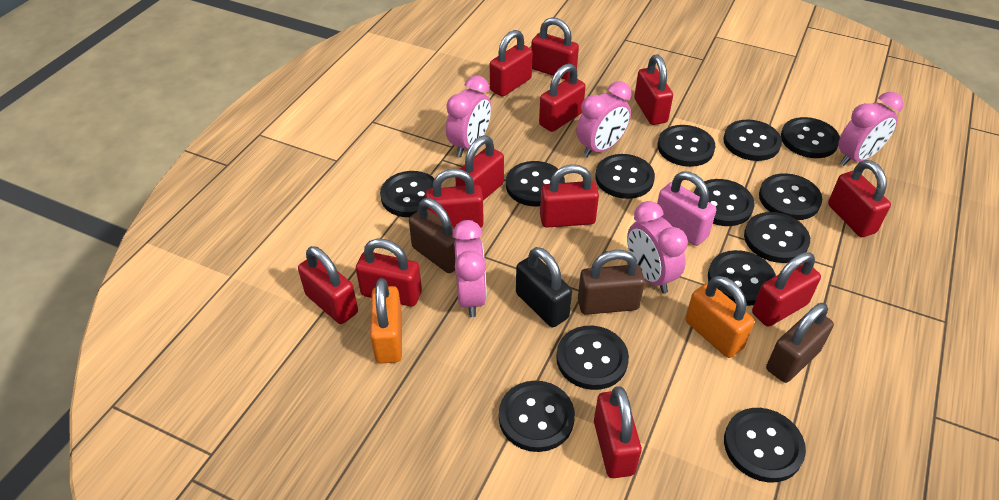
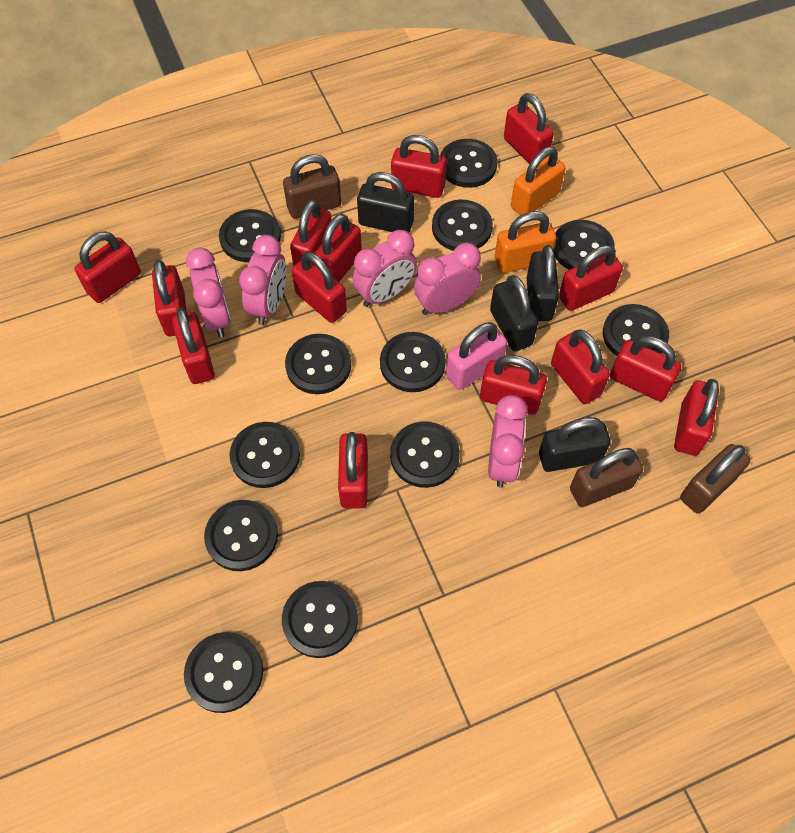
black button: [380,171,435,217] [499,381,575,452] [506,161,565,206] [556,326,629,390] [595,154,655,199] [658,125,715,167] [694,179,755,226] [708,250,776,306] [723,119,782,161] [724,408,806,482] [744,212,810,263] [759,173,822,220] [781,117,840,158] = 13 -> [184,632,263,713] [204,500,278,571] [219,209,281,262] [229,422,300,488] [282,581,358,658] [285,334,351,394] [380,332,446,392] [390,421,460,488] [432,200,493,251] [440,139,497,188] [554,220,615,269] [603,304,669,356] = 12
black padlock: [516,247,572,327] = 1 -> [357,172,414,232] [490,275,538,351] [527,245,559,321] [539,417,611,472] = 4
red padlock: [298,246,358,324] [356,238,422,307] [425,169,484,228] [455,136,504,200] [490,30,533,97] [531,17,579,80] [539,63,586,132] [540,164,599,228] [594,386,642,478] [634,55,673,125] [752,252,821,327] [828,160,891,237] = 12 -> [74,231,141,303] [152,260,187,336] [172,308,215,384] [290,200,331,266] [292,251,347,323] [315,214,362,282] [338,432,368,508] [391,135,447,198] [480,355,547,415] [504,93,554,164] [551,330,610,404] [559,245,623,311] [610,336,681,401] [674,379,719,455] = 14

